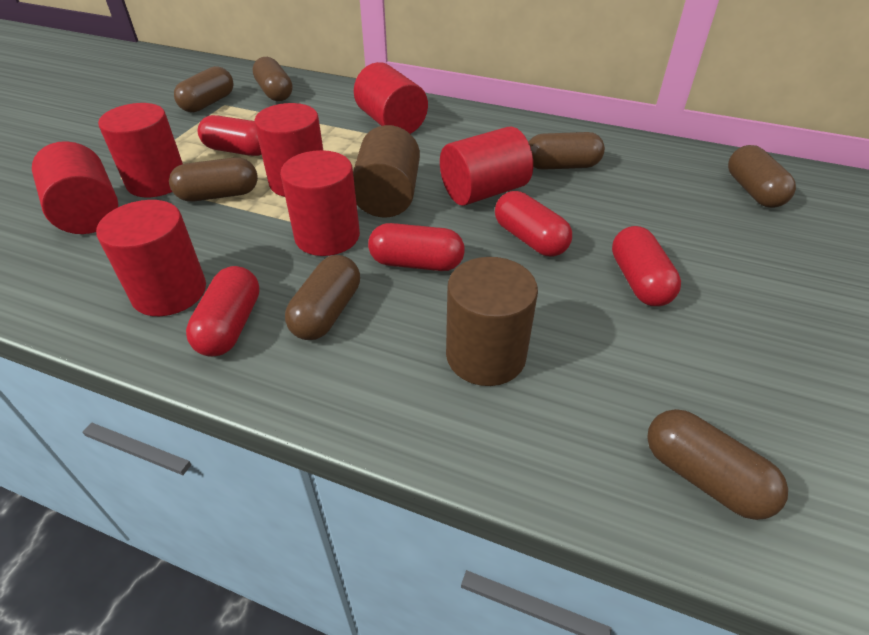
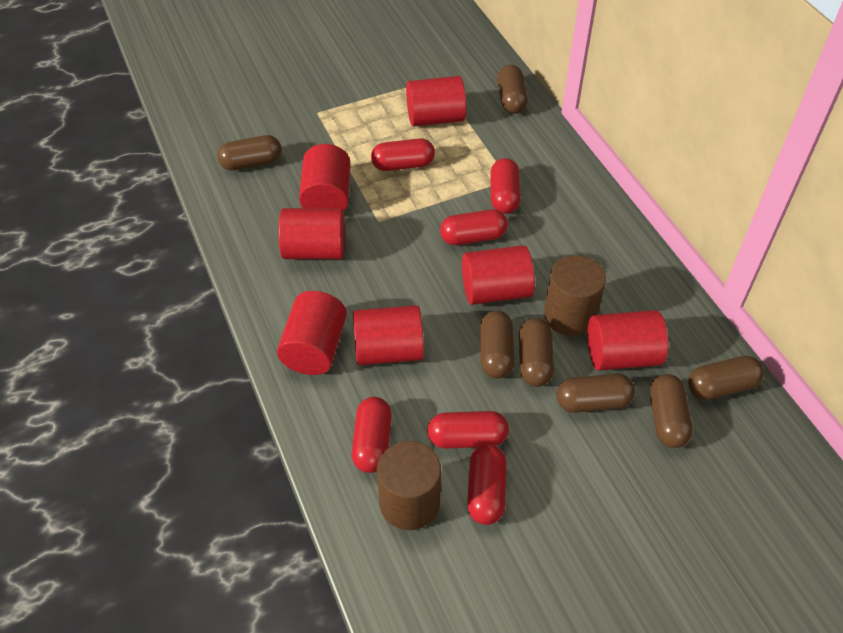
red capsule: [186,266,260,356] [198,115,262,156] [368,223,465,271] [495,191,572,257] [612,226,681,306] = 5 -> [352,397,392,473] [371,138,435,171] [427,411,509,449] [440,210,508,245] [467,444,507,525] [490,158,521,214] = 6

